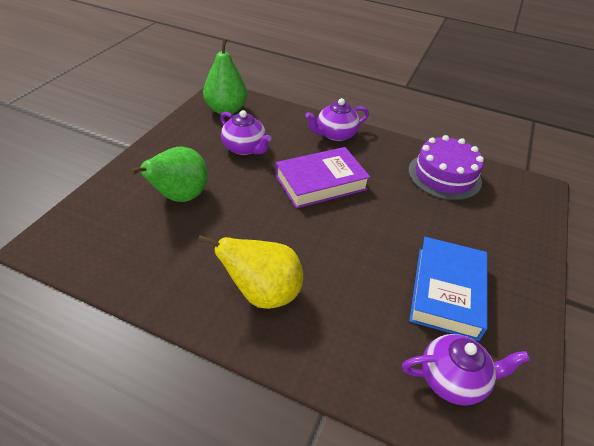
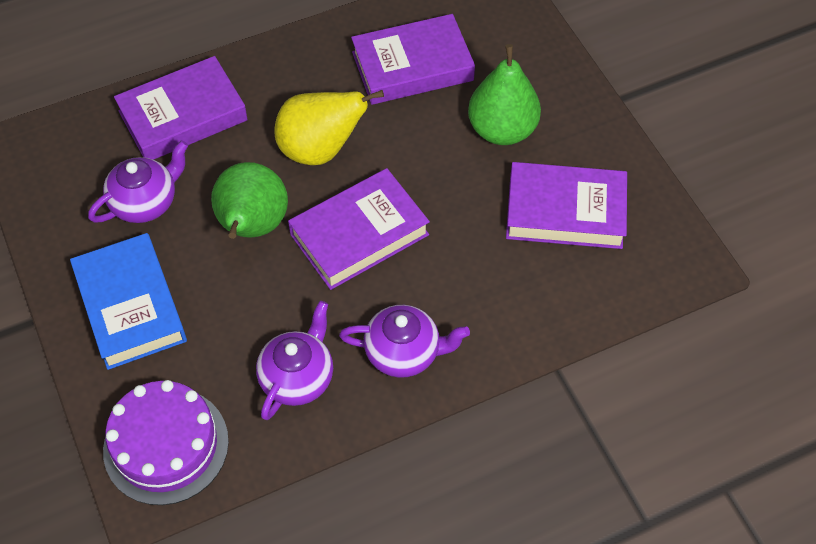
purple book: [275,147,370,208] = 1 -> [114,56,248,160] [288,168,430,290] [351,14,475,105] [506,162,627,249] = 4

